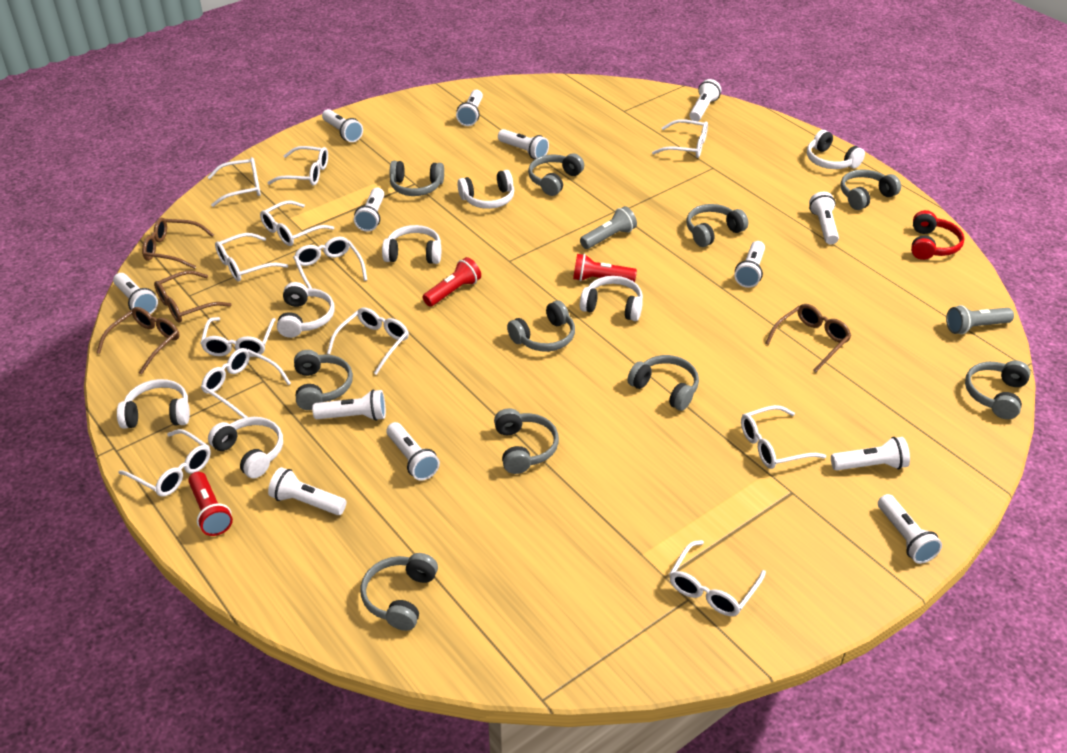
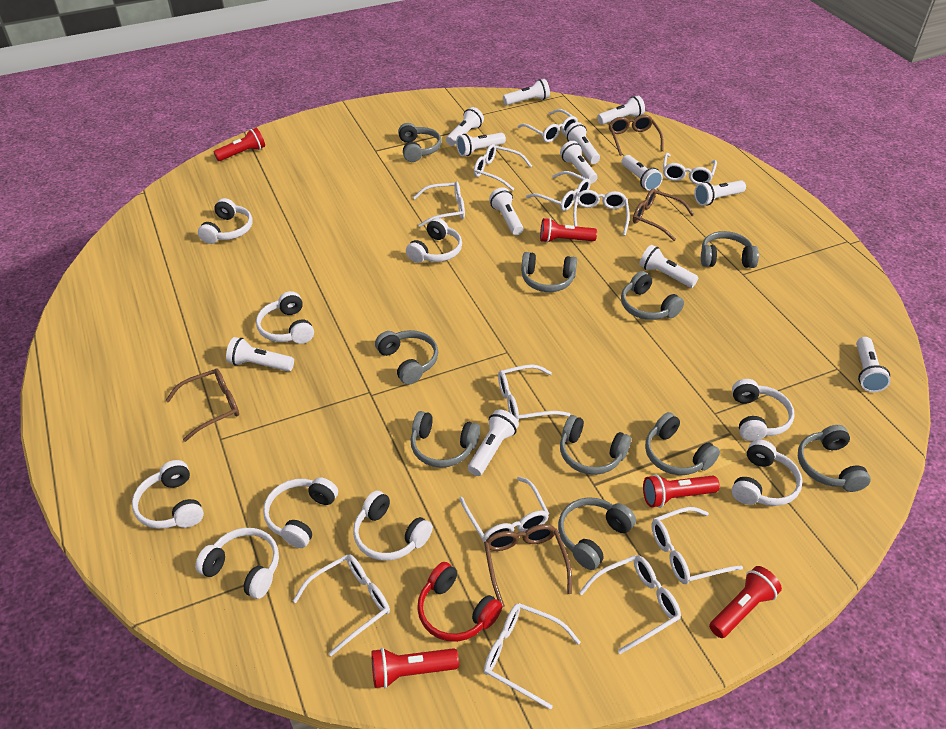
grey flashlight: [580,206,637,249] [946,305,1014,334] = 2 -> none = 0
red flashlight: [188,472,233,536] [423,257,481,307] [573,254,637,282] = 3 -> [214,128,265,161] [372,648,459,688] [540,218,597,243] [643,474,720,508] [709,566,782,638] = 5
white headphones: [117,379,190,429] [208,417,283,479] [277,282,335,338] [382,225,441,264] [457,170,514,209] [580,276,643,321] [807,130,865,169] = 7 -> [132,460,204,529] [195,528,279,599] [198,198,252,244] [256,291,314,344] [263,477,338,548] [353,490,433,561] [406,218,462,263] [731,439,803,506] [732,379,795,441] = 9

